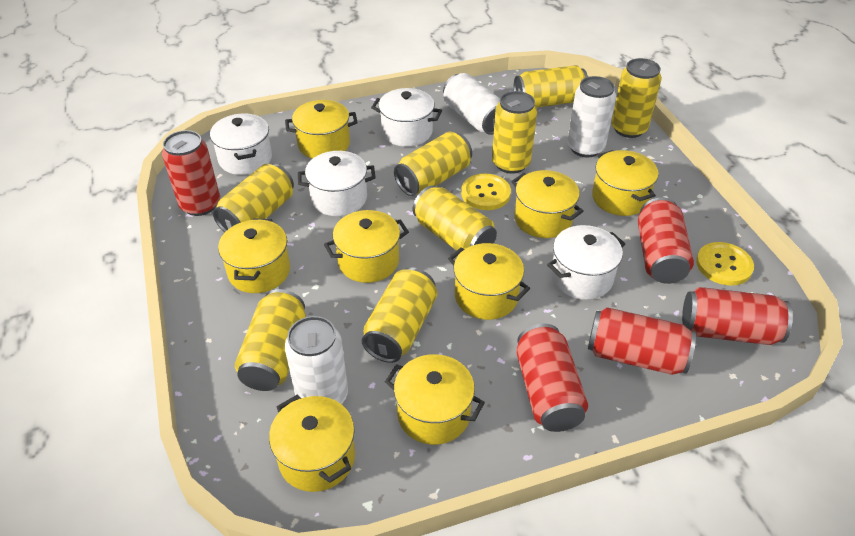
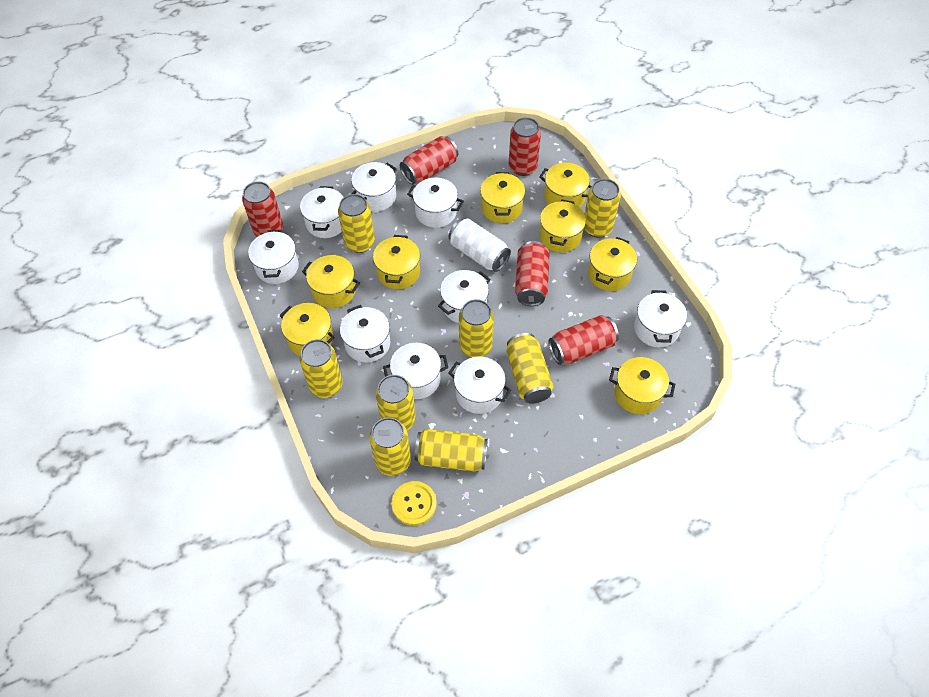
white can: [285,316,348,404] [443,73,500,135] [567,76,616,157] = 3 -> [449,219,511,272] = 1
white pot: [210,113,272,175] [298,151,376,216] [371,88,442,147] [547,225,625,300] = 4 -> [248,230,299,284] [300,186,344,238] [340,305,390,363] [351,162,397,212] [383,343,448,399] [407,177,464,228] [438,270,491,323] [448,357,511,414] [634,290,687,347] = 9
yellow button: [461,174,511,210] [696,242,754,286] = 2 -> [391,481,437,526] = 1

